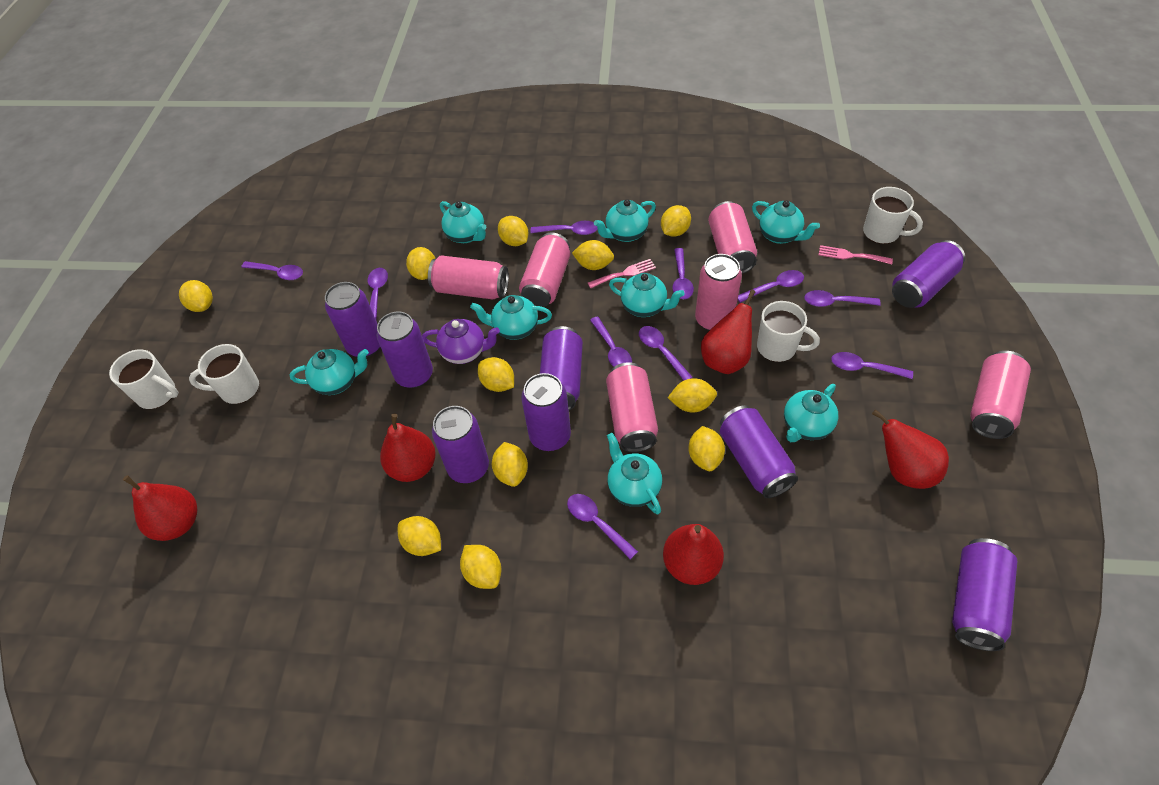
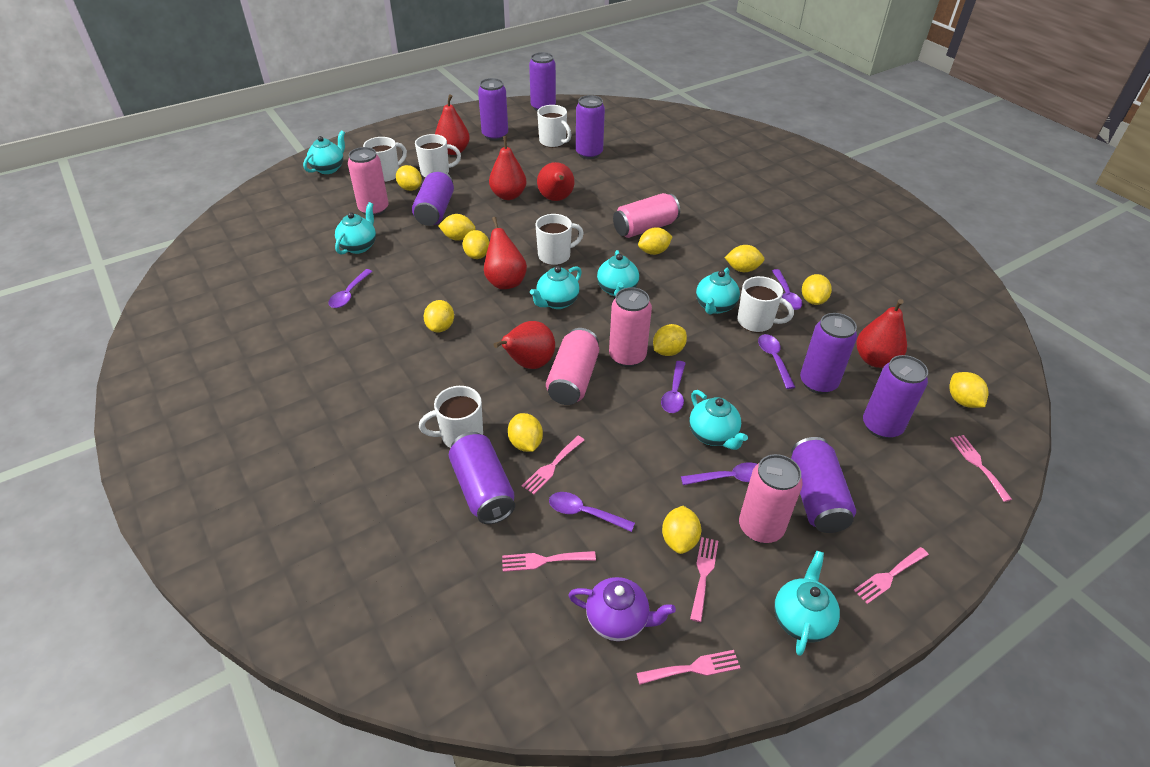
pink can: [428,255,509,299] [519,233,570,307] [606,362,658,452] [695,254,742,331] [708,201,757,274] [970,351,1031,439] = 6 -> [348,147,389,216] [546,328,599,405] [609,287,652,367] [613,193,680,238] [739,454,803,543] = 5
pink fork: [588,259,656,288] [819,245,893,264] = 2 -> [502,551,596,572] [522,436,584,494] [637,650,740,685] [690,537,718,622] [853,547,929,604] [950,435,1012,502] = 6
purple spoon: [241,261,303,280] [368,268,388,319] [530,221,598,235] [567,494,638,559] [590,316,632,367] [639,326,693,381] [672,248,694,299] [738,270,804,303] [804,290,881,307] [831,352,913,379] = 10 -> [328,269,373,308] [549,492,635,532] [661,361,686,413] [681,462,757,485] [758,334,795,389] [772,269,802,310] = 6
red pear: [123,475,198,541] [380,414,436,482] [663,524,724,585] [701,289,756,374] [872,409,949,489] = 5 -> [435,94,470,155] [484,217,527,289] [489,136,527,200] [493,321,555,369] [537,162,574,201] [856,299,907,368] = 6
turquoise teapot: [290,349,369,395] [440,201,486,243] [470,295,552,340] [594,199,656,242] [607,433,662,514] [609,273,685,317] [752,200,820,244] [784,384,838,442] = 8 -> [303,130,345,174] [335,202,376,255] [530,266,582,309] [597,250,639,296] [689,390,748,450] [696,268,740,315] [774,551,840,656] = 7
white mug: [109,349,178,409] [189,344,259,404] [757,301,820,362] [863,187,923,244] = 4 -> [363,137,407,182] [415,134,461,178] [419,386,483,448] [535,214,584,265] [537,105,572,148] [738,276,794,333] = 6

